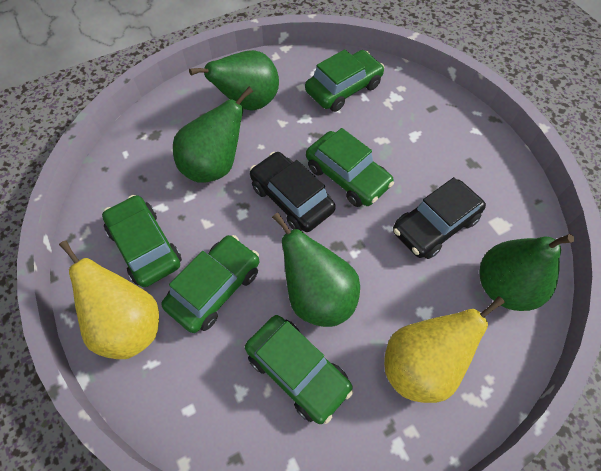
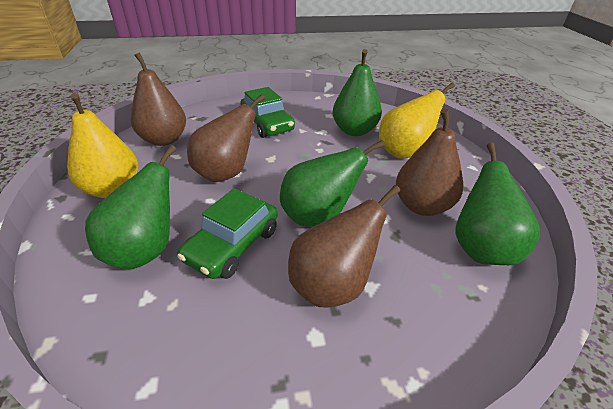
black car: [250,152,336,232] [393,177,486,259] = 2 -> none = 0
brown pear: none = 0 -> [131,52,186,146] [187,94,265,182] [288,185,400,308] [396,109,463,216] = 4
green car: [102,195,182,287] [161,235,260,333] [245,315,353,424] [305,49,384,112] [306,128,394,207] = 5 -> [177,188,278,279] [240,87,295,138] = 2

